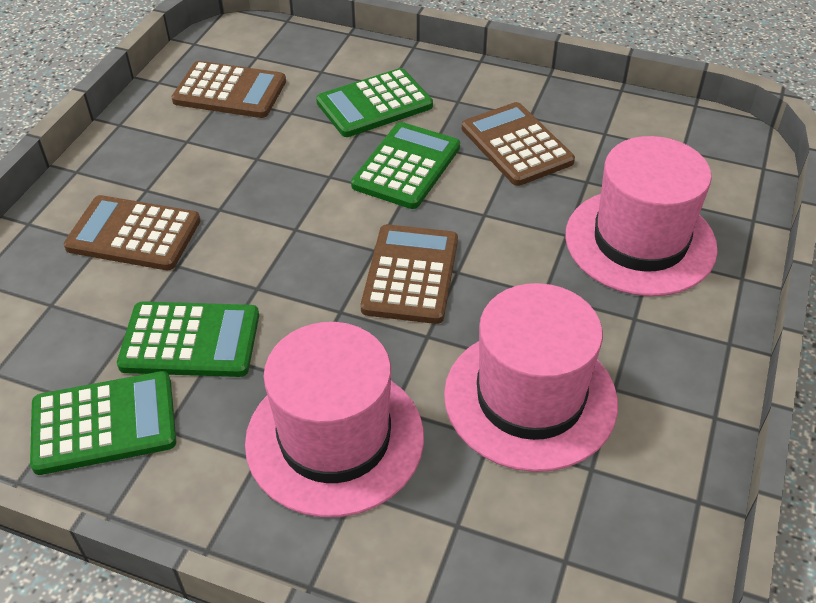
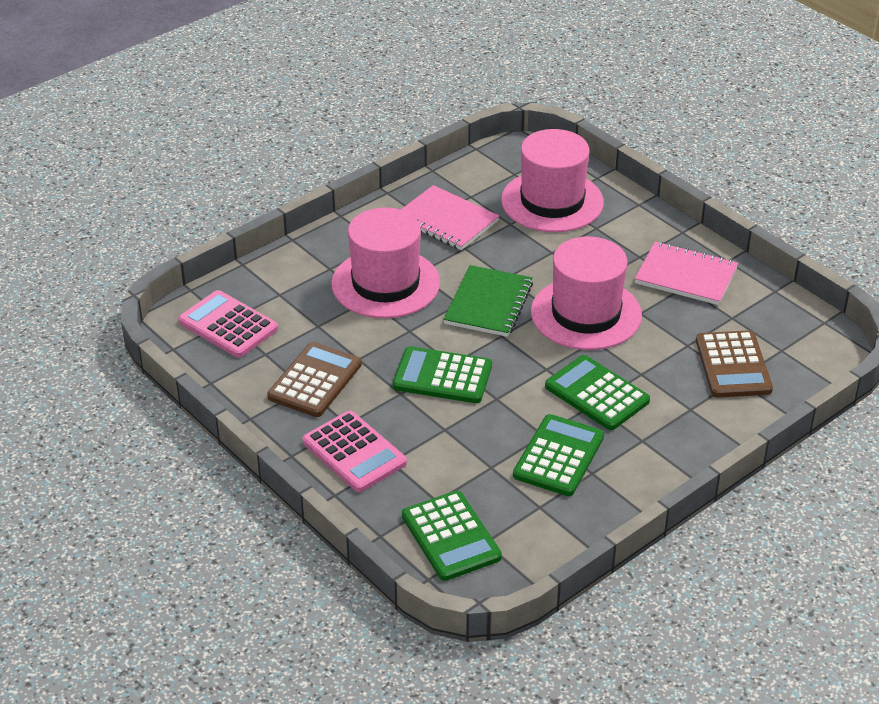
brown calculator: [64,195,201,270] [171,61,286,118] [361,224,458,324] [462,102,575,186] = 4 -> [267,342,362,417] [696,330,773,398] = 2
green notebook: none = 0 -> [443,265,533,337] = 1
pink calculator: none = 0 -> [178,290,278,358] [303,411,407,492] = 2
pink notebook: none = 0 -> [401,185,499,250] [635,241,738,305] = 2

